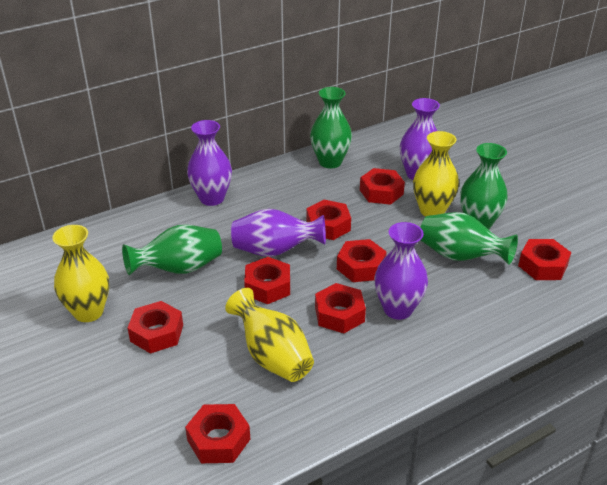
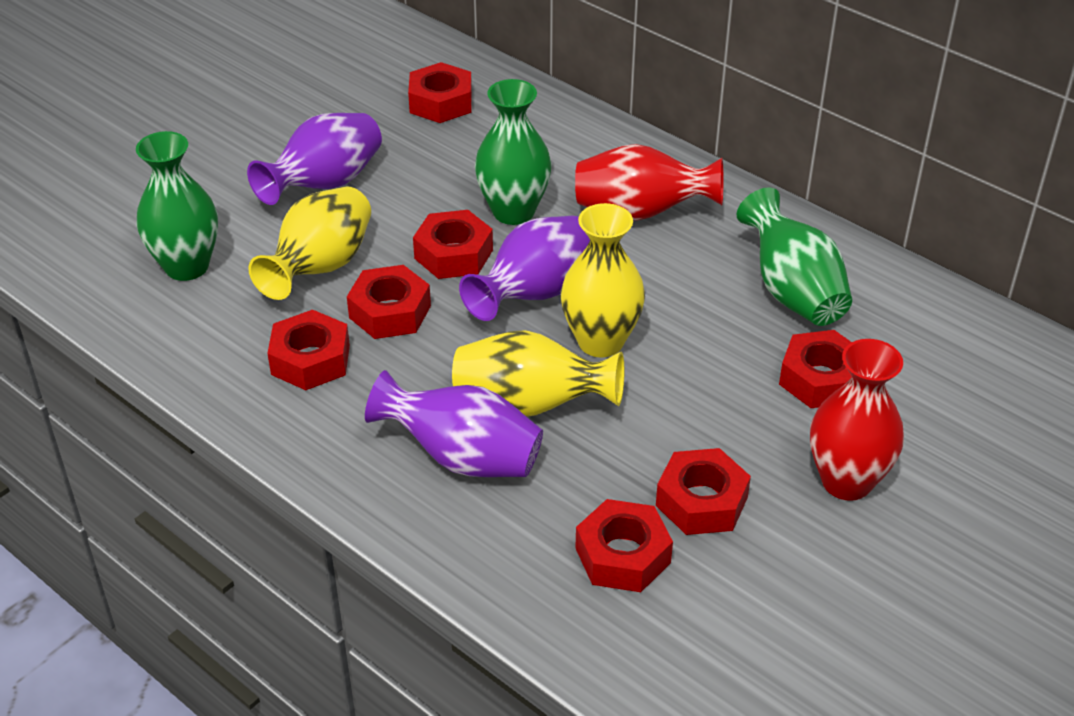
green vase: [122,224,222,275] [310,87,352,169] [420,212,518,265] [460,143,508,230] = 4 -> [136,131,218,281] [475,79,552,225] [737,187,852,326] = 3
purple vase: [187,120,232,206] [231,209,326,257] [374,222,428,320] [400,98,440,180] = 4 -> [247,113,382,205] [365,370,543,477] [459,216,590,321] = 3
red nut: [128,301,183,354] [185,404,250,463] [244,257,290,304] [306,200,351,240] [315,283,366,333] [337,239,387,282] [360,168,405,205] [518,239,571,280] = 8 -> [267,310,350,390] [347,265,431,339] [408,62,472,123] [413,210,493,279] [575,499,673,592] [656,448,751,535] [779,330,852,408] = 7
red vase: none = 0 -> [575,144,723,221] [810,339,904,501] = 2

